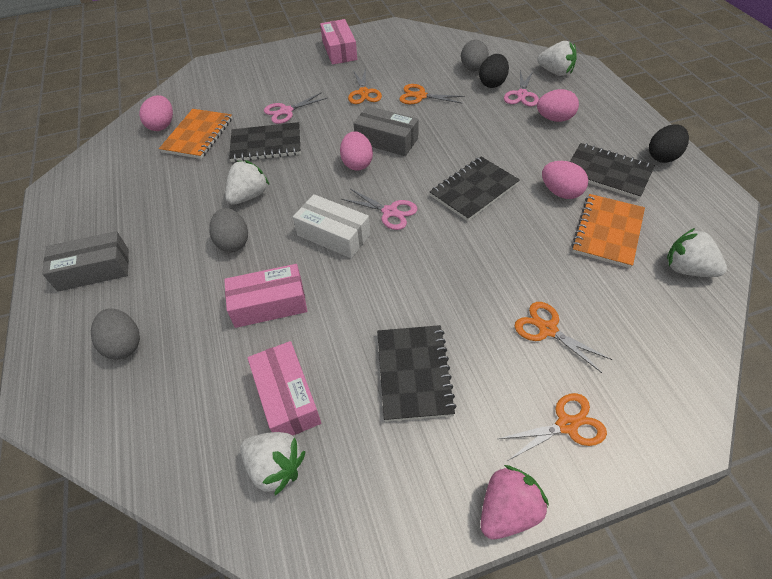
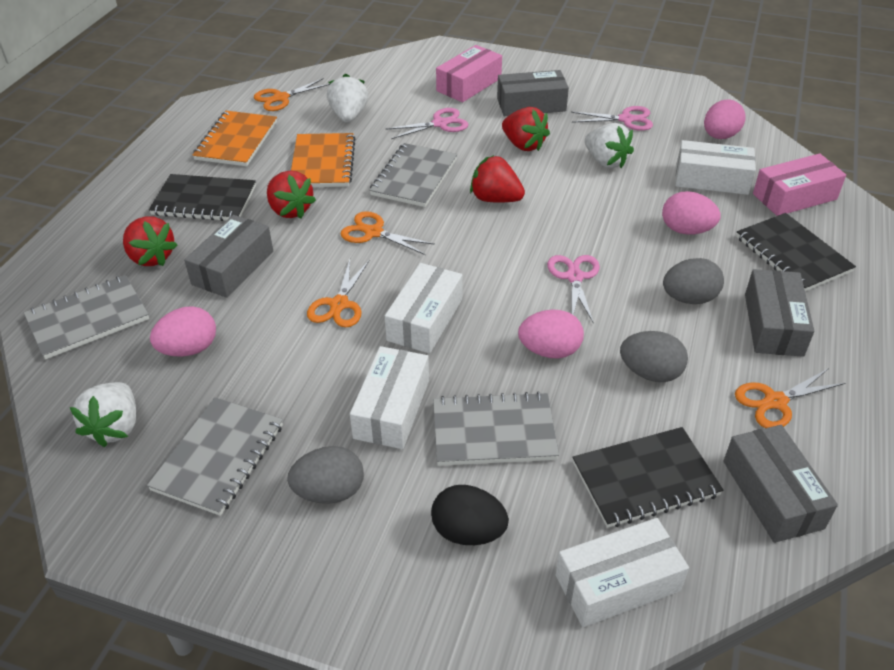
black egg: [479,54,509,88] [649,124,689,163] = 2 -> [431,485,509,545] = 1
black notebook: [229,122,301,162] [377,325,457,422] [430,157,520,221] [570,143,655,199] = 4 -> [149,174,256,221] [573,427,723,528] [736,213,856,291] = 3
grey box: [42,231,129,292] [353,106,419,156] = 2 -> [184,215,273,298] [497,70,569,116] [723,425,838,543] [745,269,814,357] = 4
grey notebook: none = 0 -> [24,275,149,360] [147,397,283,516] [369,143,457,207] [433,392,559,466] = 4
pink box: [224,264,307,328] [248,341,321,436] [320,19,357,65] = 3 -> [436,45,502,102] [753,153,846,216] = 2
pink strawberry: [481,465,549,539] = 1 -> none = 0
red strawberry: none = 0 -> [123,216,178,266] [267,171,316,219] [470,155,525,203] [502,107,550,151] = 4
white box: [293,194,370,258] = 1 -> [350,346,429,449] [385,263,463,354] [556,518,689,627] [675,140,756,195] = 4
white strawberry: [225,160,269,205] [240,432,306,496] [537,41,577,76] [667,228,727,277] = 4 -> [70,382,136,447] [327,74,368,123] [585,123,634,168] = 3

